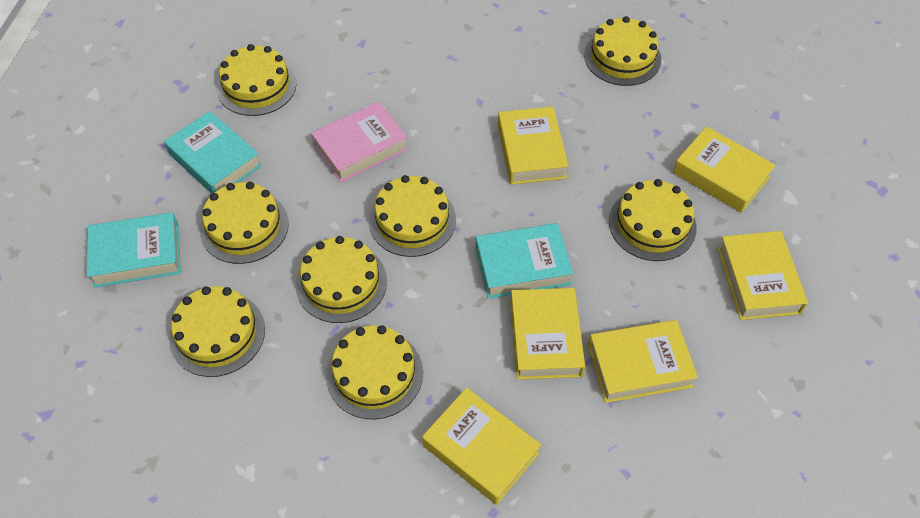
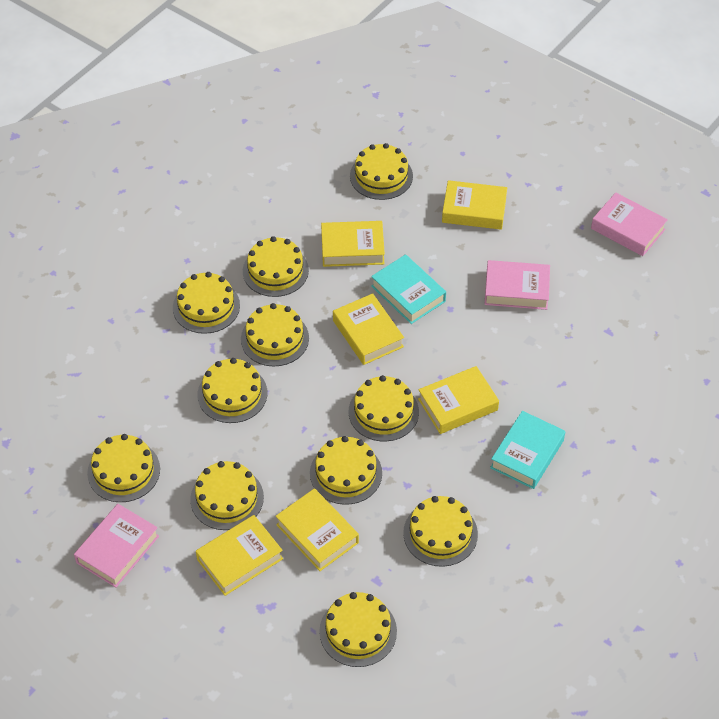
pink book: [311,102,408,183] = 1 -> [74,504,159,588] [485,260,550,310] [591,192,668,256] = 3
turquoise book: [87,212,181,288] [164,111,262,194] [475,223,573,299] = 3 -> [371,254,446,324] [490,411,565,489] = 2
yellow cake: [169,286,265,377] [200,182,289,264] [217,44,297,116] [295,236,387,323] [326,325,423,419] [369,175,456,257] [584,16,661,86] [609,179,697,261] = 8 -> [87,434,160,502] [173,272,240,334] [190,461,264,530] [197,358,267,423] [241,303,309,367] [243,236,309,297] [310,436,382,505] [319,592,397,667] [349,375,419,441] [350,143,413,200] [403,496,478,567] = 11

